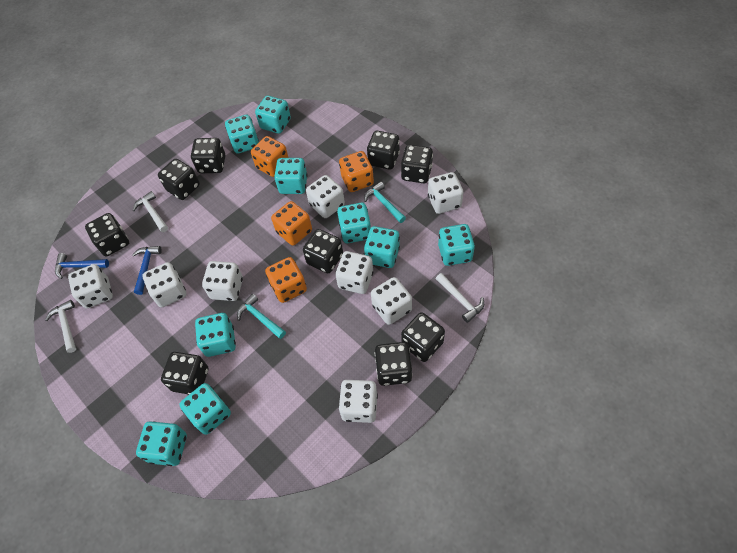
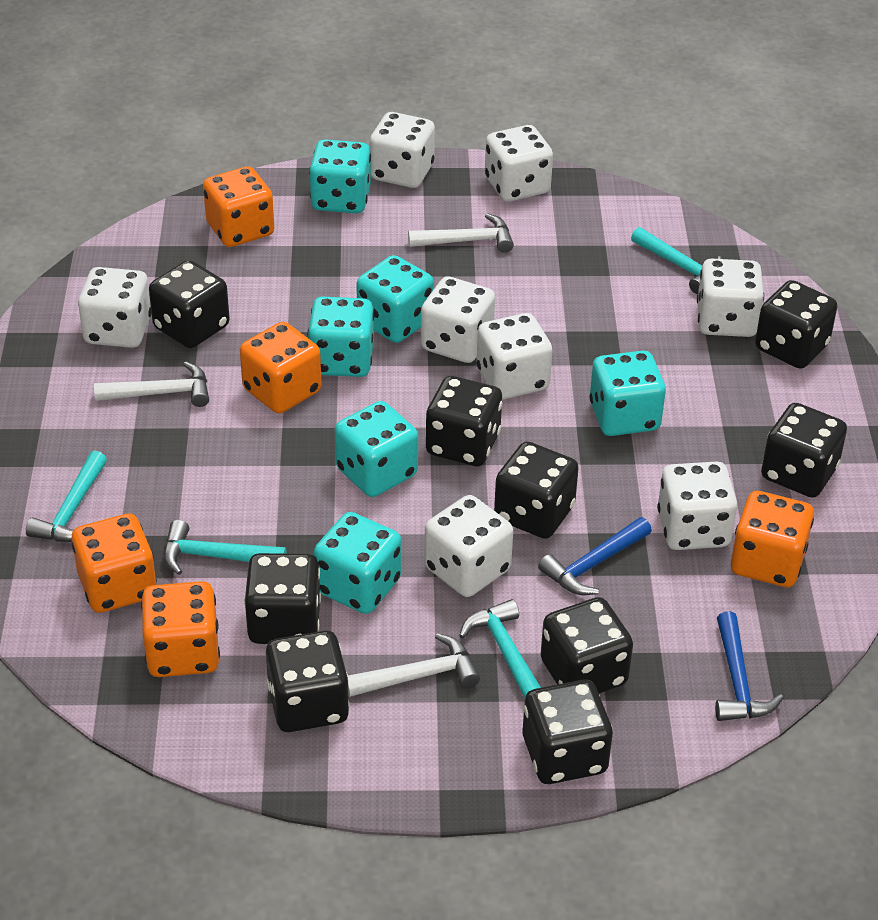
orange dice: [251,136,289,177] [265,257,307,303] [271,201,312,246] [339,151,374,192] = 4 -> [72,513,157,613] [141,581,220,677] [203,166,274,247] [240,322,322,413] [731,491,814,587] = 5
turquoise dice: [136,422,187,466] [179,383,231,435] [195,313,236,357] [225,115,259,154] [255,96,291,134] [274,158,307,194] [337,203,371,243] [364,226,400,268] [438,224,475,266] = 9 -> [308,297,374,377] [309,139,371,213] [313,512,402,614] [335,401,418,497] [356,255,434,343] [590,351,666,436] = 6
turquoise hammer: [237,294,286,339] [364,181,406,223] = 2 -> [26,450,107,542] [163,520,287,575] [459,599,541,698] [631,227,722,294] = 4

